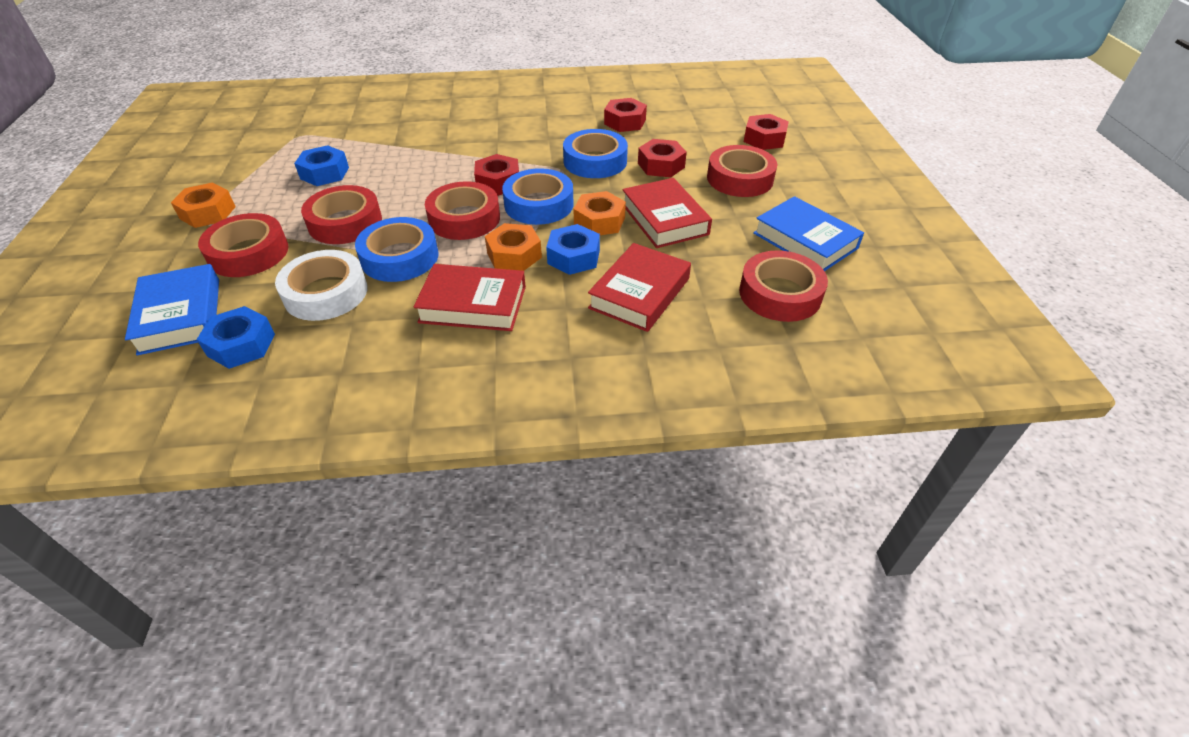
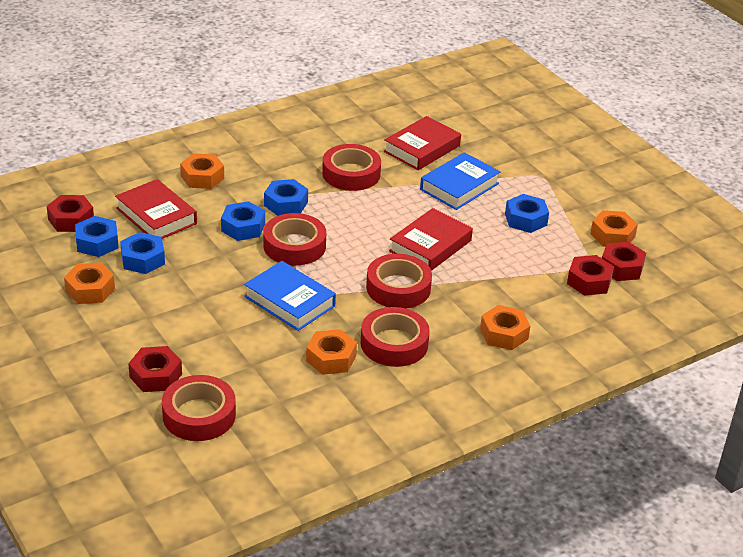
blue nut: [196,306,275,369] [294,145,349,186] [546,224,600,275] = 3 -> [75,216,119,257] [120,232,165,274] [221,201,265,241] [264,179,308,216] [505,194,549,233] = 5
blue tape: [355,217,438,282] [502,168,574,225] [563,129,628,178] = 3 -> none = 0
orange nut: [171,182,236,228] [485,223,542,271] [573,191,626,235] = 3 -> [64,263,115,304] [180,153,224,189] [306,329,357,375] [480,305,530,350] [590,210,638,247] = 5
white tape: [275,250,367,321] = 1 -> none = 0

